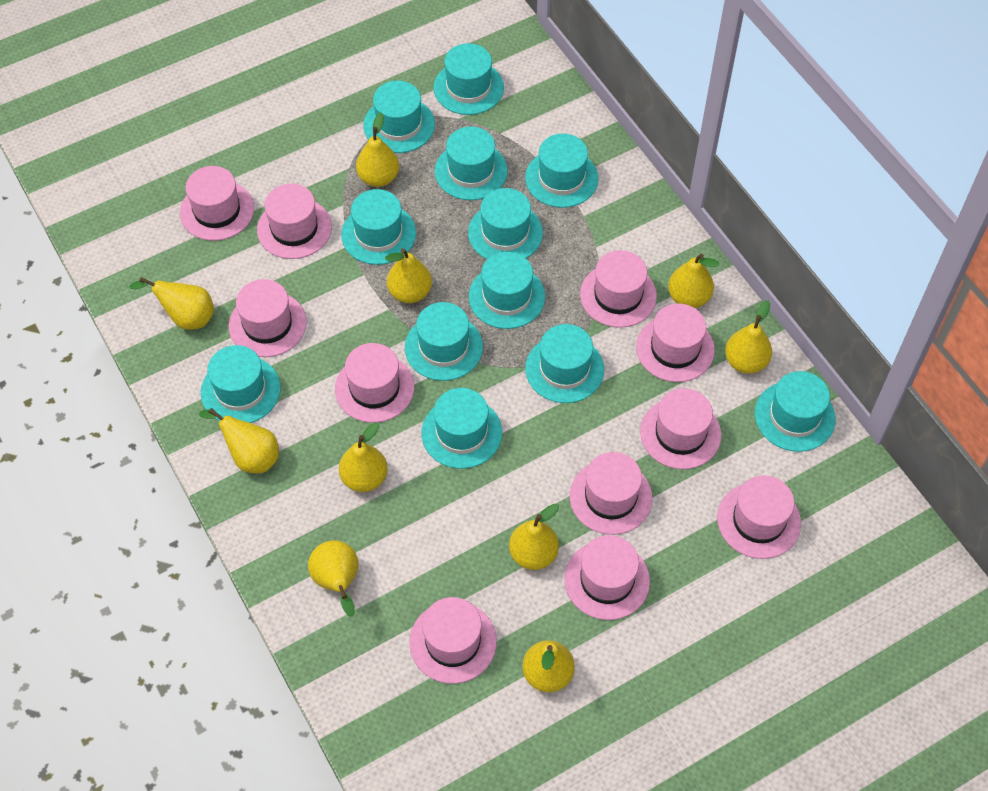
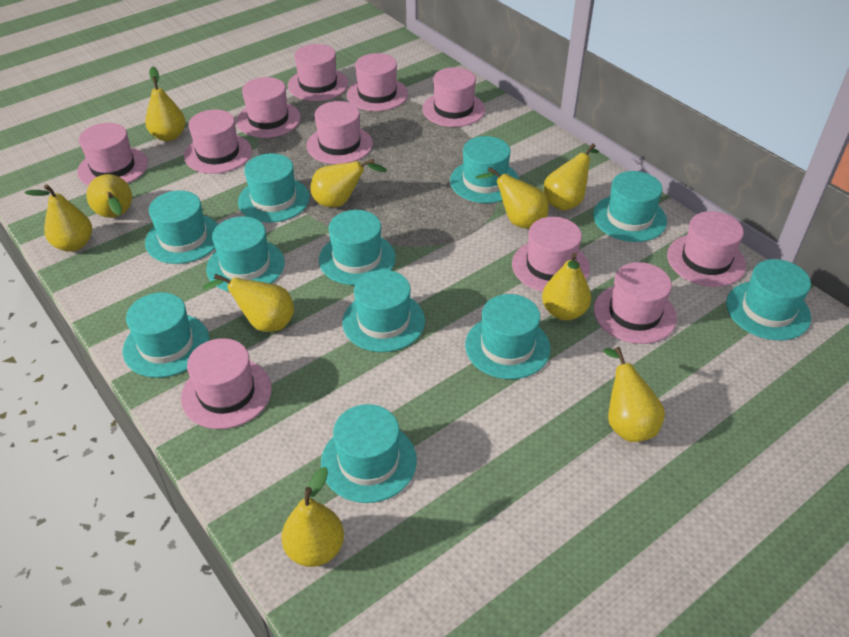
turquoise hat: [201,345,281,423] [341,189,416,265] [363,81,435,153] [405,302,483,381] [421,388,502,469] [434,43,504,115] [435,126,508,200] [468,188,543,259] [469,252,545,329] [525,134,599,208] [525,324,604,403] [755,371,835,452] = 12 -> [123,292,209,378] [145,190,218,264] [206,216,285,292] [238,153,310,222] [319,210,396,285] [321,404,417,503] [342,270,425,352] [450,136,519,203] [465,294,550,379] [593,171,667,242] [726,259,811,340] = 11

